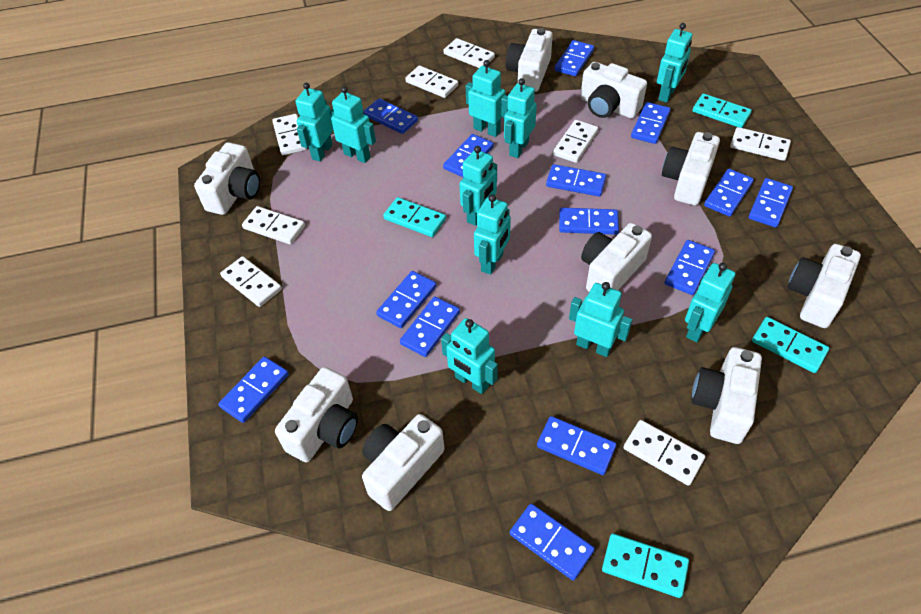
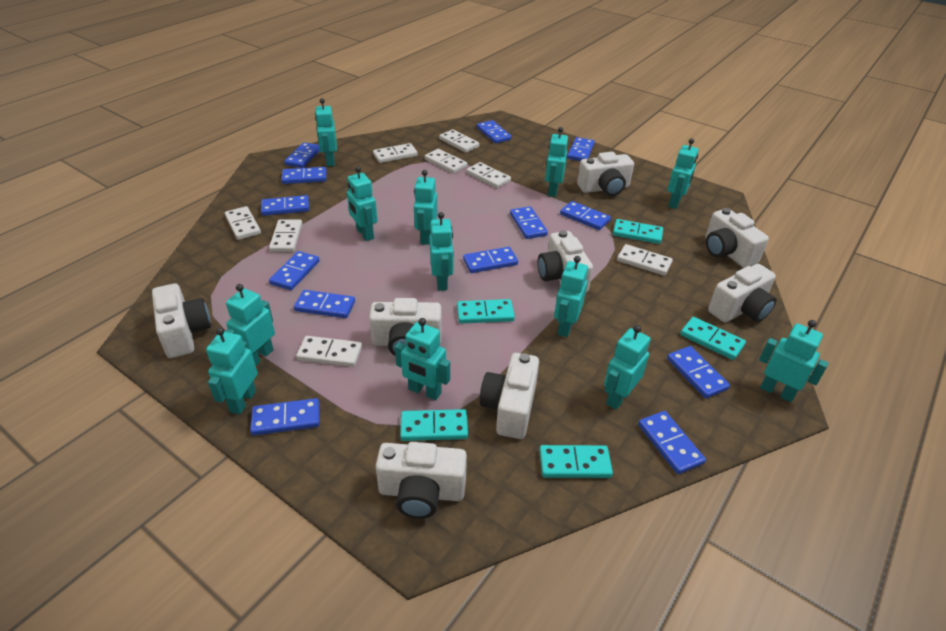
blue domino: [218,356,289,423] [364,98,418,134] [376,271,436,328] [400,297,460,357] [443,134,494,178] [510,503,595,581] [537,416,617,475] [546,164,606,197] [554,40,594,76] [559,207,619,235] [631,102,671,144] [665,240,715,295] [704,169,754,217] [749,178,793,227] = 14 -> [250,398,320,436] [261,195,309,216] [269,251,320,290] [281,167,326,184] [284,142,320,168] [294,290,355,318] [463,247,518,273] [477,120,512,143] [510,207,548,239] [560,201,611,230] [567,137,595,161] [638,411,706,474] [667,346,730,398] = 13
turquoise domino: [383,197,446,237] [602,533,689,598] [693,94,752,128] [752,317,829,373] = 4 -> [400,409,468,441] [457,299,515,324] [539,445,613,478] [613,219,663,244] [680,317,746,360] = 5
turquoise robot: [295,83,333,161] [330,86,376,163] [441,318,498,394] [459,146,497,226] [466,60,508,137] [474,194,511,275] [504,78,537,158] [569,282,632,357] [657,23,692,103] [685,263,735,342] = 10 -> [206,327,258,414] [224,284,275,366] [315,98,337,166] [347,166,378,241] [395,318,450,400] [414,170,437,245] [430,212,454,291] [545,127,568,197] [554,256,588,337] [604,325,651,410] [668,138,699,209] [759,320,829,402] = 12
white camera: [194,142,260,215] [275,367,358,462] [362,414,445,511] [506,28,553,92] [581,62,647,118] [581,223,652,292] [662,132,720,206] [691,347,762,444] [787,244,861,328] = 9 -> [152,283,211,358] [369,298,442,356] [375,442,467,518] [480,353,539,439] [538,230,593,293] [577,152,634,196] [706,208,769,268] [708,264,777,323] = 8

